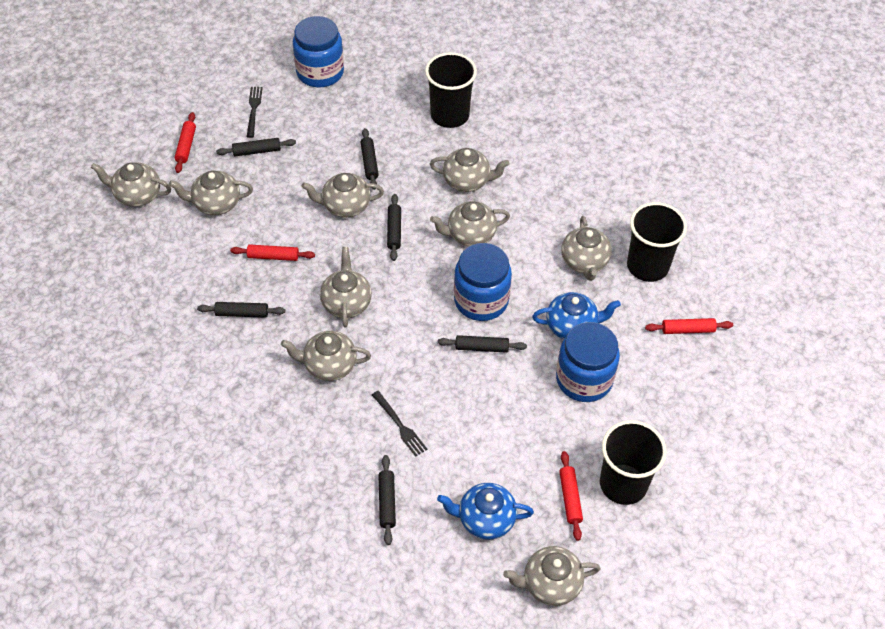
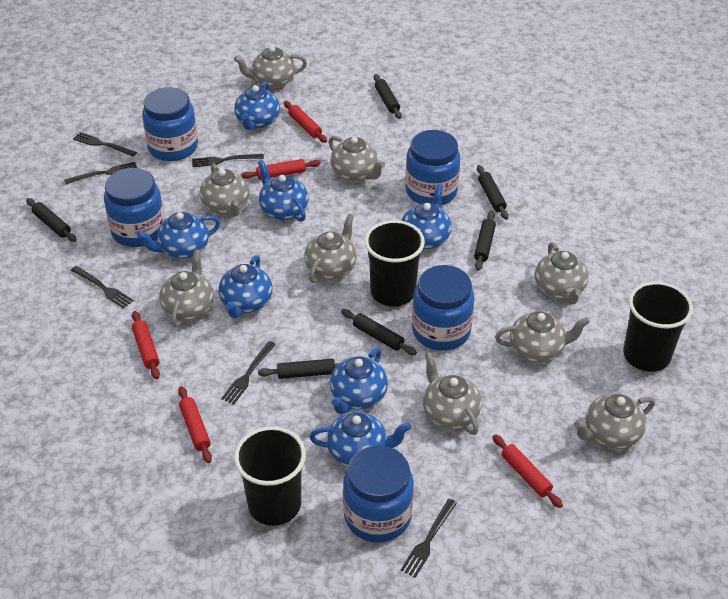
black fork: [247,87,263,138] [372,391,427,457] = 2 -> [64,162,137,184] [71,266,134,309] [73,132,137,156] [192,154,264,167] [221,341,276,404] [400,499,457,578] = 6
blue jar: [293,16,344,88] [454,243,512,321] [556,322,620,402] = 3 -> [104,168,165,247] [142,87,198,161] [343,445,414,543] [405,130,460,205] [412,265,474,351] = 5
blue teapot: [437,483,534,540] [532,292,621,339] = 2 -> [137,212,220,259] [219,255,273,318] [234,82,280,130] [258,160,308,222] [310,411,411,467] [330,348,388,414] [401,184,451,249] = 7
red rolling pin: [175,112,196,173] [230,244,315,261] [559,451,583,541] [645,318,733,334] = 4 -> [132,311,160,379] [178,386,212,463] [241,159,321,180] [284,101,327,143] [493,434,563,508] = 5

